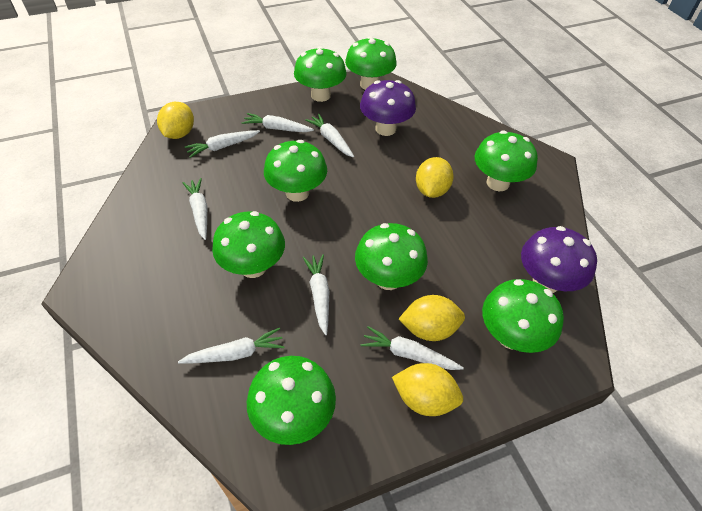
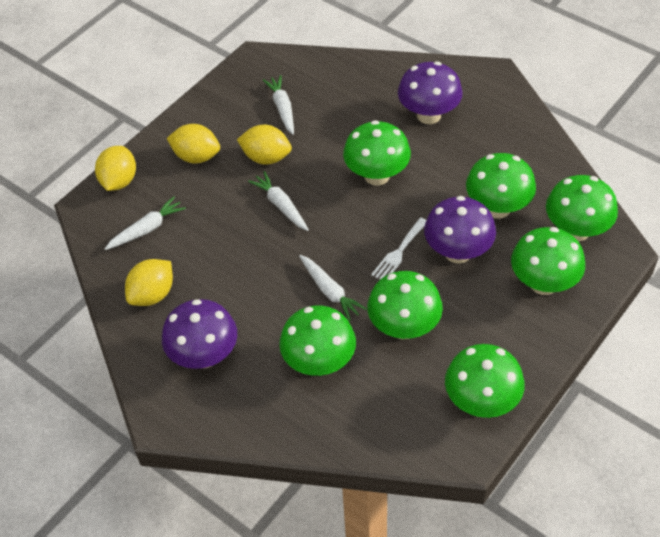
green mushroom: [212,211,285,278] [247,356,336,445] [264,140,327,202] [294,46,347,102] [345,36,397,90] [355,223,428,290] [475,130,538,191] [482,279,564,353] = 8 -> [279,306,356,376] [343,120,411,186] [367,271,443,340] [445,344,525,418] [466,153,536,218] [511,227,585,295] [546,175,618,241] = 7
purple mushroom: [360,80,416,136] [521,226,597,293] = 2 -> [162,299,237,369] [398,61,463,124] [424,196,496,264] = 3
white carrot: [178,328,285,364] [182,178,207,240] [185,130,260,158] [242,113,314,132] [303,254,329,335] [305,114,354,157] [361,326,464,370] = 7 -> [105,196,186,250] [248,171,309,231] [263,75,294,135] [299,255,367,321] = 4
white fork: none = 0 -> [371,218,426,280] = 1

